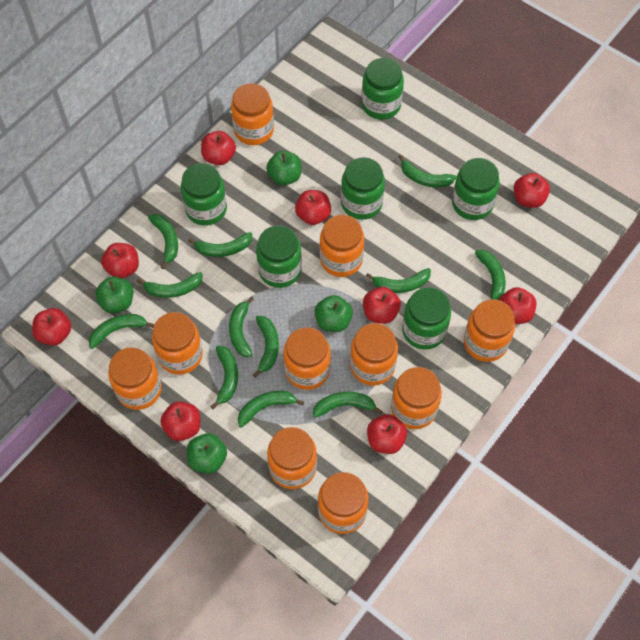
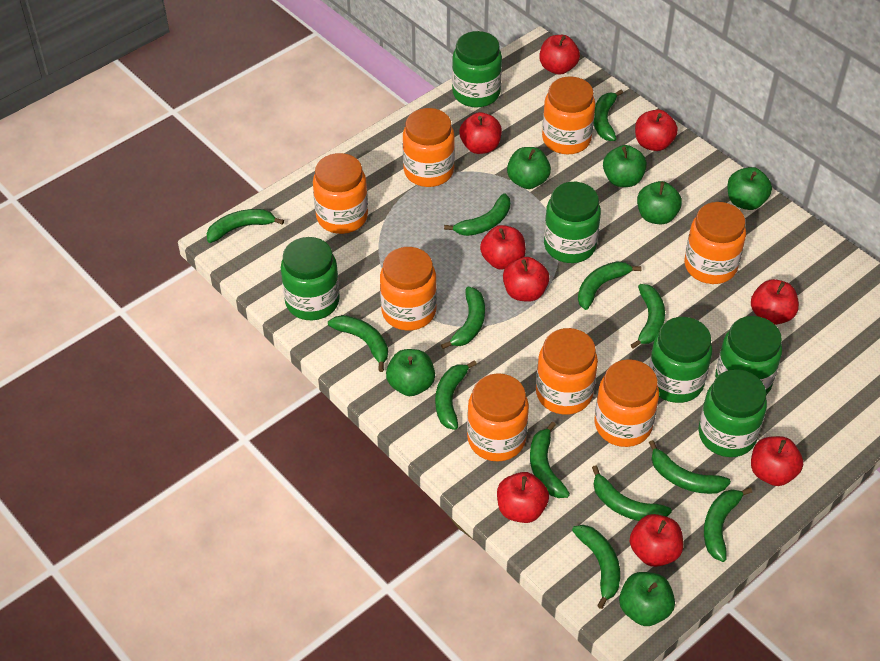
green apple: [95,276,133,313] [187,433,227,474] [266,151,302,185] [315,295,353,332] = 4 -> [386,349,435,396] [507,147,551,189] [603,145,647,187] [619,572,675,626] [637,181,682,225] [727,167,772,210] = 6
green banana: [89,314,154,349] [137,272,203,298] [148,214,178,269] [188,232,252,257] [211,346,238,410] [229,296,254,357] [238,391,304,428] [253,316,279,378] [313,392,383,418] [366,268,431,293] [398,155,456,187] [475,250,506,300] = 12 -> [206,209,284,243] [328,315,388,372] [435,360,477,430] [441,287,485,349] [444,193,510,236] [530,422,570,498] [572,525,620,609] [578,261,642,310] [592,465,672,521] [594,90,623,141] [631,284,665,348] [649,440,731,494] [704,487,752,562] = 13
orange jar: [108,347,162,410] [152,312,203,375] [231,83,274,145] [267,427,317,489] [283,327,331,390] [318,472,368,534] [320,215,364,277] [350,323,398,386] [391,367,442,429] [464,299,515,362] = 10 -> [313,153,368,234] [380,247,437,331] [403,108,455,187] [467,373,529,461] [536,328,598,415] [542,77,595,154] [595,359,659,447] [684,202,746,284] = 8

